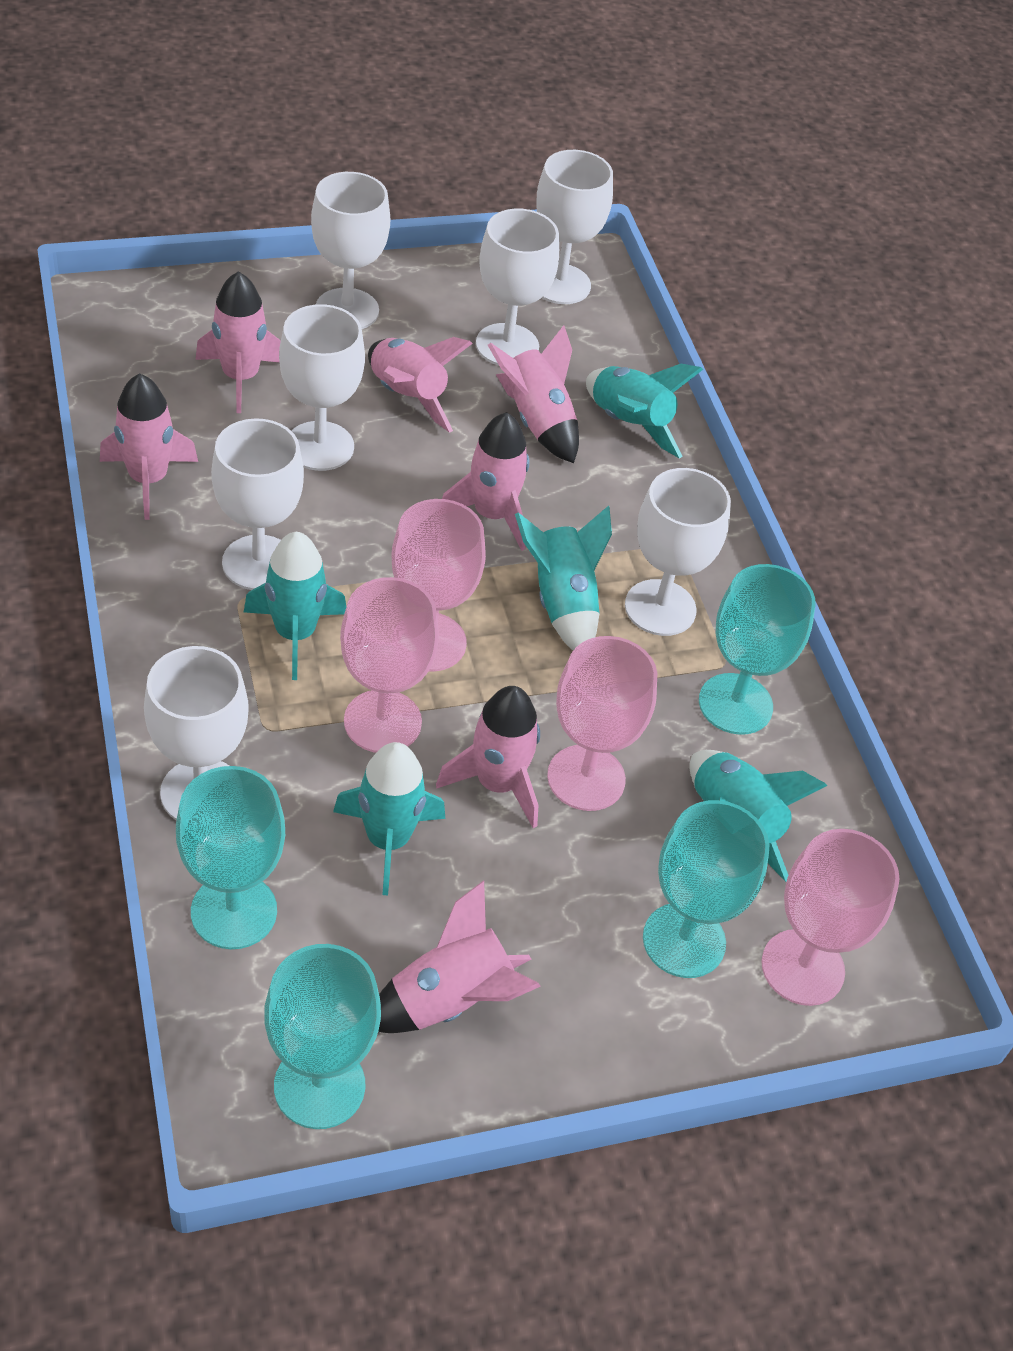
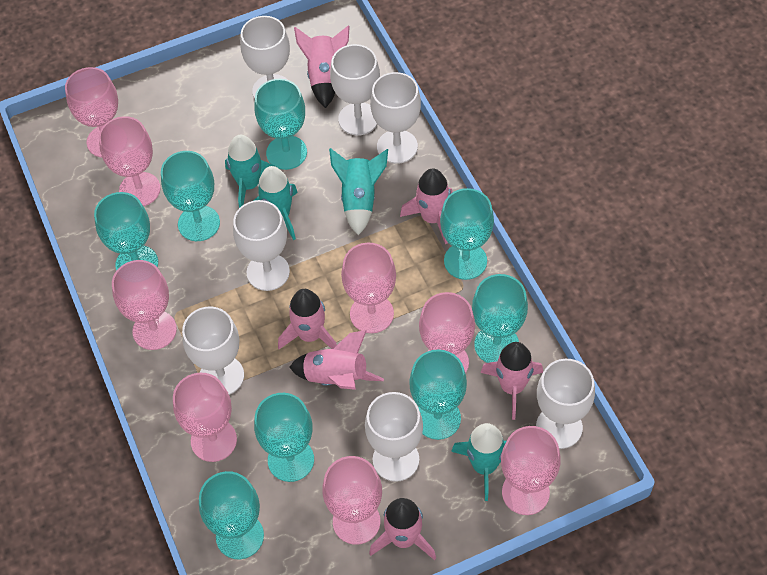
pink goblet: [340,577,439,753] [392,499,486,672] [547,636,657,811] [761,829,900,1006] = 4 -> [65,67,118,158] [99,116,161,206] [112,260,177,350] [173,373,237,462] [322,456,382,545] [341,243,396,333] [419,292,475,374] [501,426,561,515] = 8
pink rocket: [100,373,198,520] [196,271,281,413] [368,337,473,433] [378,880,541,1033] [436,686,540,828] [442,412,529,551] [488,325,579,463] = 7 -> [278,289,337,349] [289,330,384,390] [294,25,350,108] [369,498,436,560] [400,168,452,244] [480,342,543,420] = 6
turquoise goblet: [176,766,285,949] [264,944,381,1129] [643,800,769,978] [699,564,816,735] = 4 -> [94,192,158,271] [161,151,220,241] [199,471,264,559] [254,393,314,482] [255,79,307,170] [409,349,467,440] [440,188,494,280] [472,274,528,363] = 8
turquoise rocket: [244,531,346,680] [333,742,445,895] [515,506,612,650] [586,364,703,459] [689,750,828,882] = 5 -> [225,135,276,208] [253,166,298,240] [329,148,388,235] [451,423,506,501] = 4

